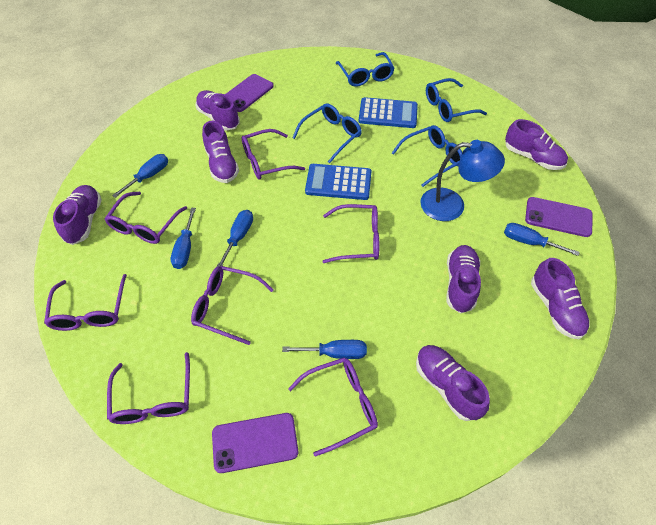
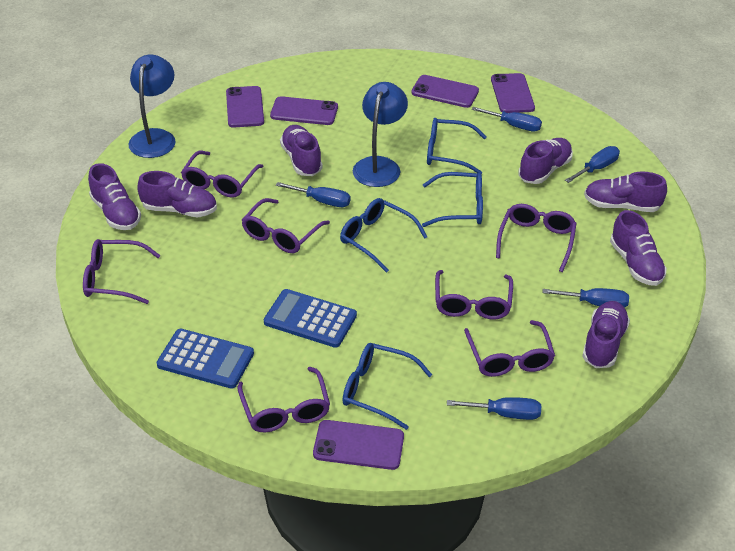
blue lamp: [420,140,505,221] = 1 -> [128,55,176,158] [353,82,408,187] = 2
purple phone: [212,413,298,473] [225,74,274,112] [525,197,593,237] = 3 -> [226,86,264,128] [270,96,338,125] [313,420,404,470] [411,75,479,108] [491,73,535,113] = 5

